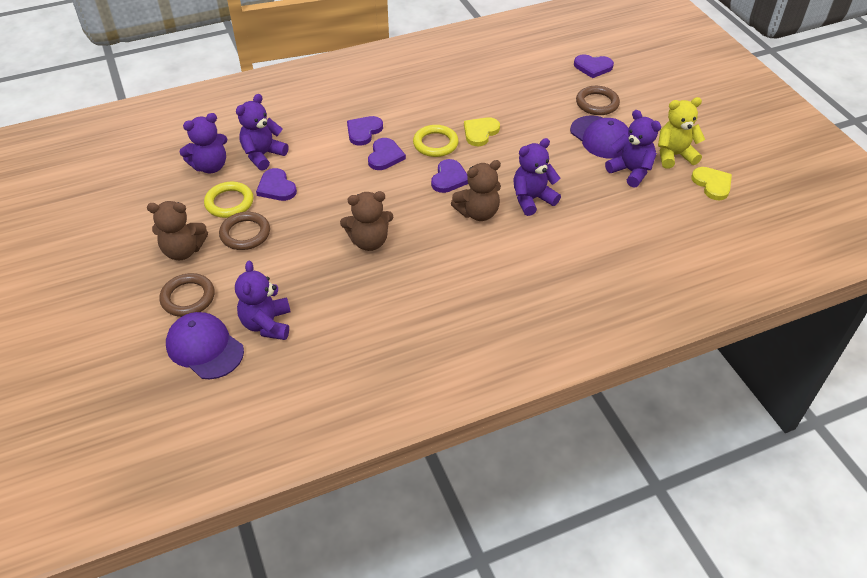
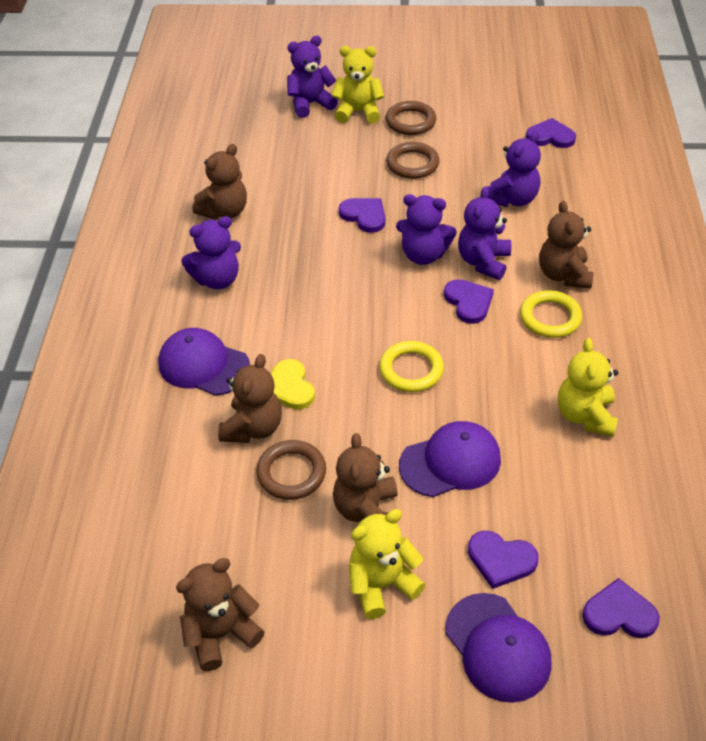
brown teddy bear: [147,201,208,260] [340,191,393,251] [451,160,501,221] = 3 -> [176,558,265,671] [192,144,247,220] [218,354,282,443] [333,433,398,522] [539,201,594,289] = 5
purple cap: [166,312,244,379] [570,115,629,159] = 2 -> [158,328,250,396] [399,421,501,497] [445,593,551,703] = 3
yellow heart: [464,117,500,146] [691,167,732,200] = 2 -> [271,359,315,410] = 1
yellow teddy bear: [658,97,705,169] = 1 -> [331,46,384,124] [349,509,425,619] [558,338,618,437] = 3

